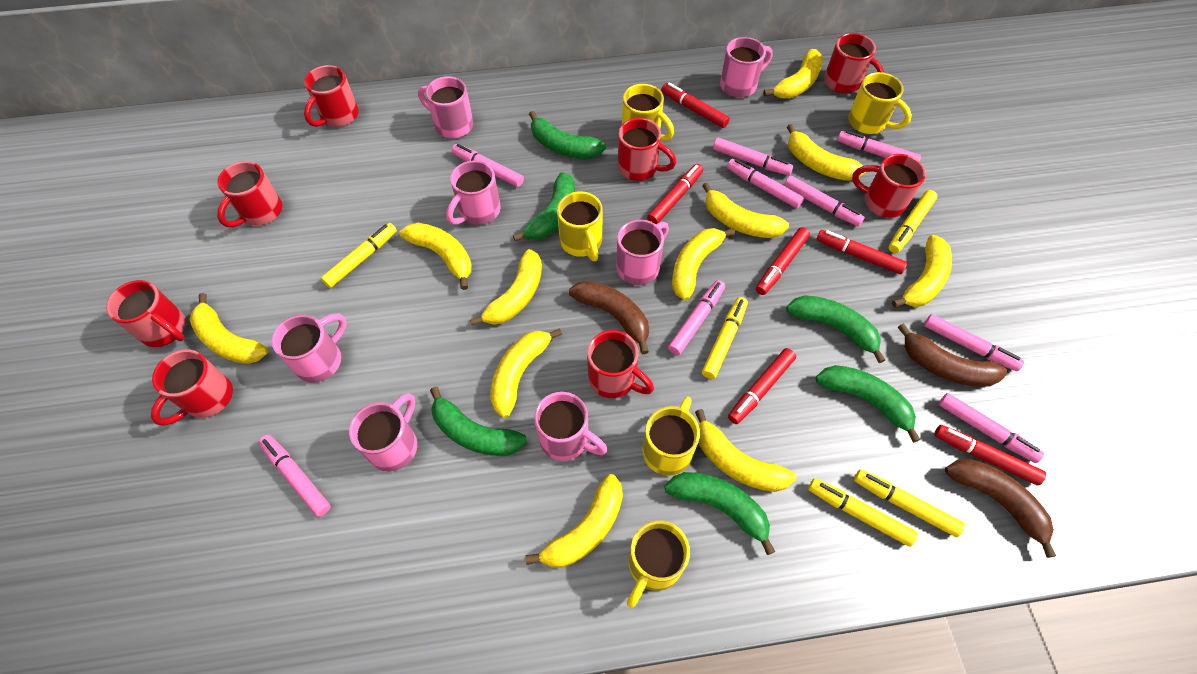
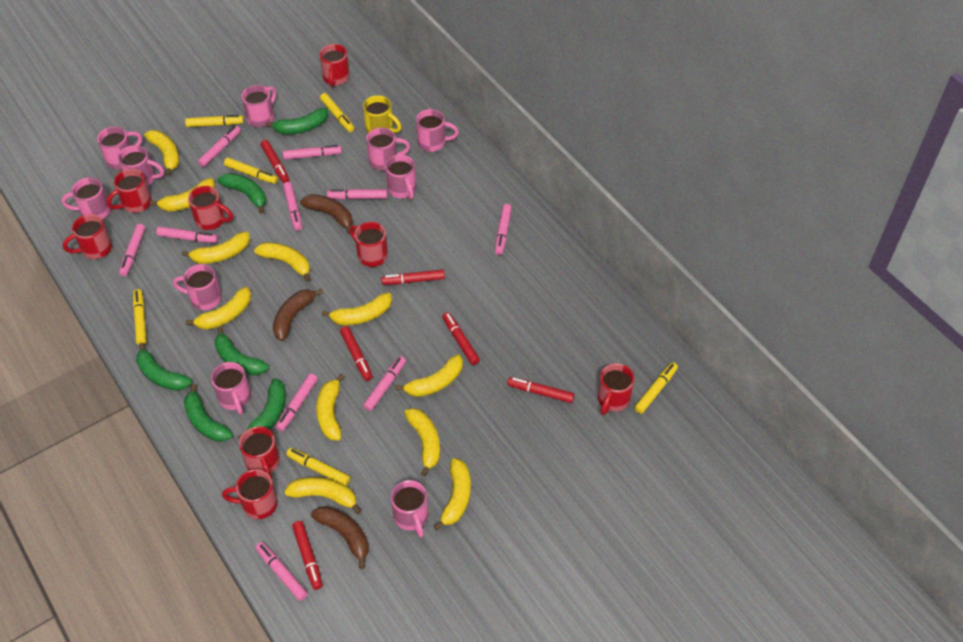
pink marker: [258,435,331,517] [452,144,524,187] [668,280,725,355] [713,138,794,176] [727,159,804,208] [784,176,865,227] [837,130,921,161] [924,314,1024,371] [939,393,1044,463] = 9 -> [119,224,145,276] [156,227,218,243] [198,126,241,167] [255,542,308,601] [276,373,318,431] [283,145,342,160] [283,182,302,231] [327,189,387,200] [363,356,406,411] [495,204,512,255] = 10
pink mug: [272,314,347,383] [349,393,417,472] [418,76,473,138] [446,160,501,225] [534,392,608,461] [616,219,669,285] [720,37,773,98] = 7 -> [61,177,111,219] [97,126,142,169] [118,145,164,186] [173,264,222,310] [211,362,251,415] [242,85,276,127] [366,128,410,171] [385,155,416,200] [391,480,428,538] [416,109,459,152] = 10
yellow marker: [321,223,397,288] [702,297,748,379] [808,478,918,547] [854,469,965,537] [889,190,937,253] = 5 -> [133,289,146,345] [185,115,244,127] [224,158,278,184] [286,448,350,485] [320,93,354,132] [634,362,678,414] = 6
yellow mug: [557,191,603,261] [622,84,674,141] [627,521,690,608] [642,397,700,476] [848,72,912,134] = 5 -> [363,95,401,133] = 1

